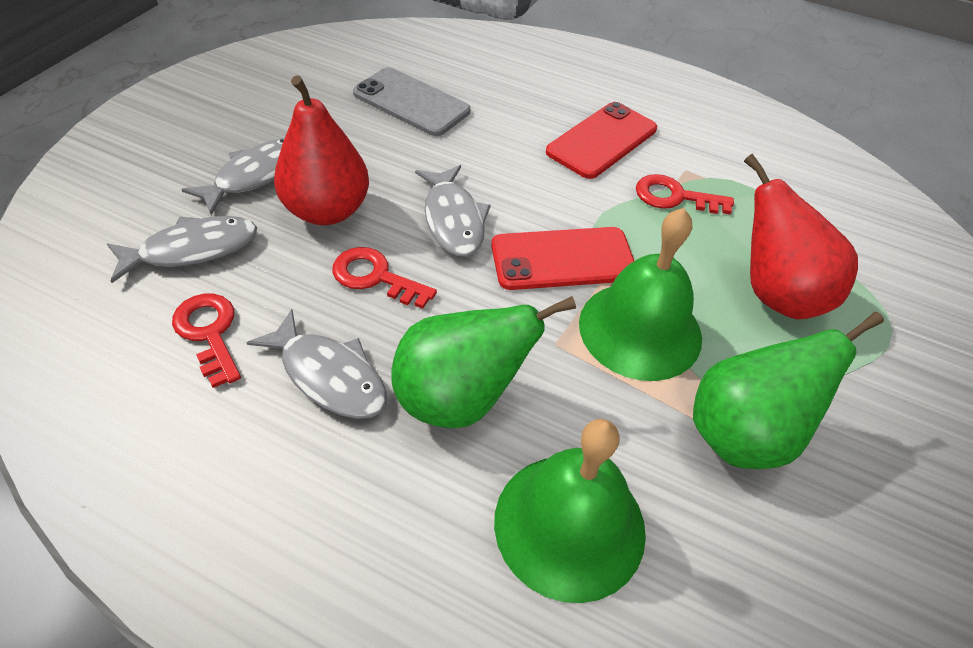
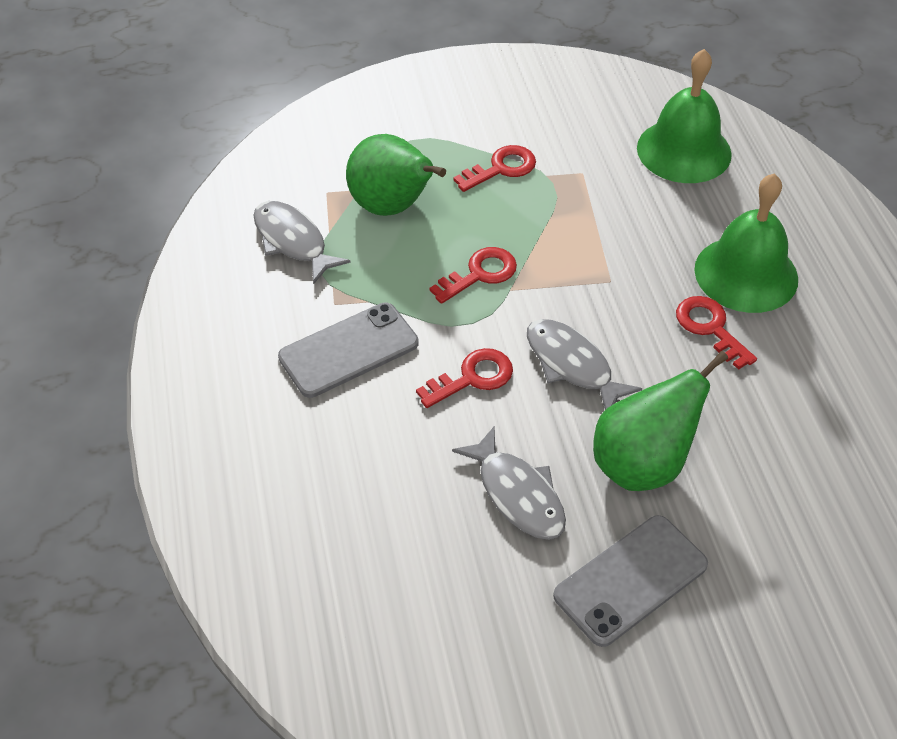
grey fish: [107,216,257,283] [181,138,285,215] [246,309,387,419] [415,165,491,257] = 4 -> [253,201,351,285] [452,427,566,540] [527,319,642,410] = 3
grey phone: [353,67,470,136] = 1 -> [278,303,419,398] [553,515,708,647] = 2
red key: [172,294,241,388] [332,247,437,309] [636,174,734,215] = 3 -> [416,348,513,408] [430,247,517,304] [453,145,536,192] [676,296,757,370] = 4
red pear: [274,75,369,225] [744,154,858,319] = 2 -> none = 0
red phone: [491,227,634,290] [546,102,657,179] = 2 -> none = 0

